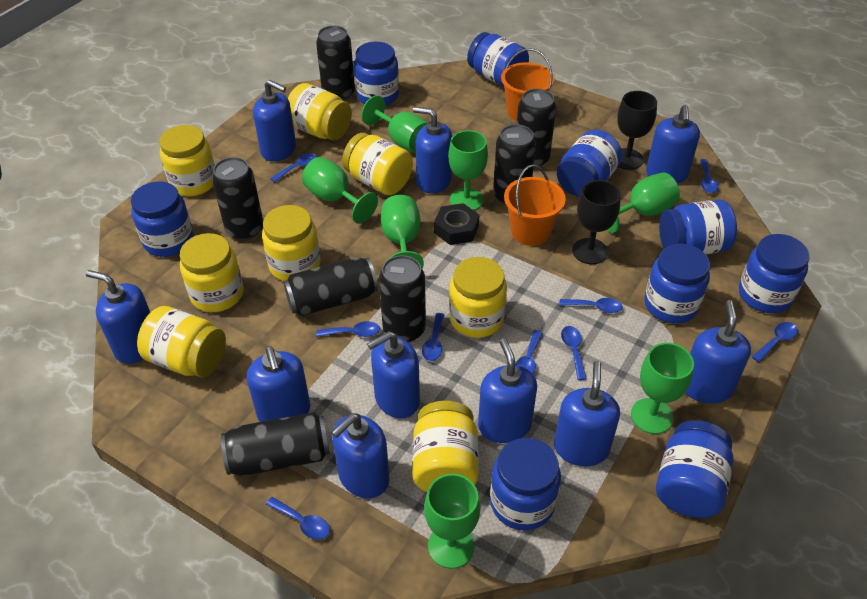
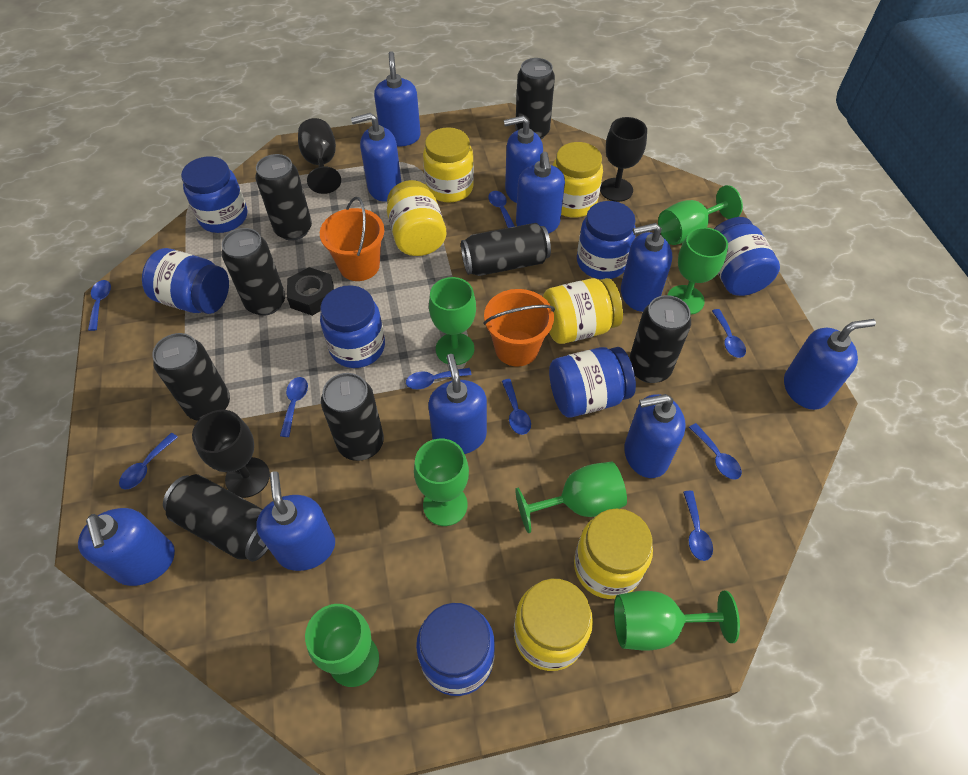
black can: [212,157,263,241] [221,412,330,476] [284,257,378,316] [316,26,355,101] [379,255,426,343] [493,124,536,205] [517,89,556,169] = 7 -> [152,333,230,421] [163,474,268,562] [222,228,285,316] [255,154,312,241] [321,373,384,461] [461,223,551,276] [515,58,555,139] [629,295,691,383] = 8
black goblet: [572,180,621,264] [617,91,657,170] = 2 -> [192,410,270,498] [298,118,341,194] [600,117,647,202] = 3
blue jar: [131,181,194,257] [354,42,399,106] [467,32,529,87] [490,438,561,531] [557,130,622,197] [644,244,710,324] [656,420,734,518] [659,200,737,254] [739,234,810,313] = 9 -> [142,248,229,314] [181,156,247,233] [320,285,385,368] [416,603,495,696] [549,347,636,418] [577,201,636,279] [714,217,780,296] = 7
yellow jar: [137,306,226,378] [159,125,215,196] [180,233,244,312] [262,205,320,281] [288,83,352,140] [342,133,413,195] [412,401,479,492] [449,257,507,338] = 8 -> [387,180,446,256] [423,127,474,203] [514,579,593,671] [543,278,623,344] [552,142,603,218] [574,508,653,599] = 6

